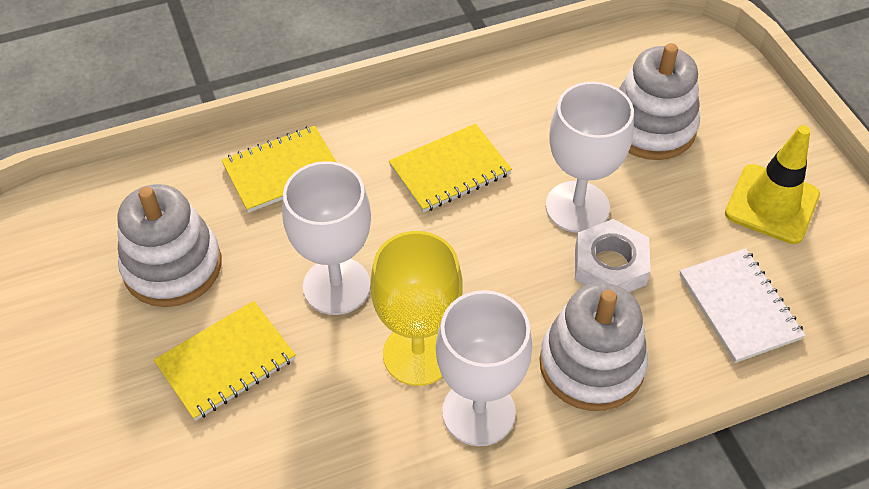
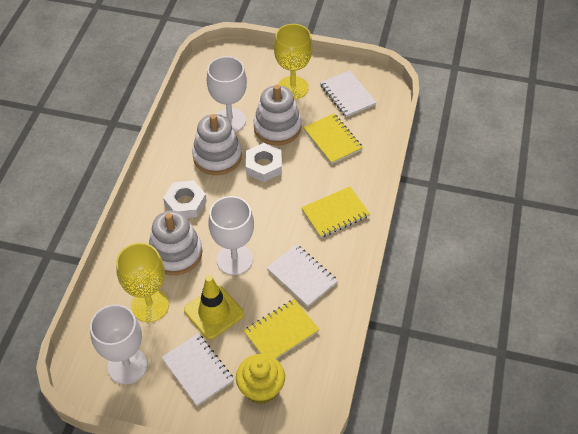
white notebook: [679,248,806,363] = 1 -> [161,334,234,406] [267,244,338,307] [320,70,377,117] = 3
white nut: [575,219,651,292] = 1 -> [163,180,207,218] [246,143,282,182] = 2
yellow cupcake: none = 0 -> [236,354,285,404] = 1
yellow goblet: [370,231,463,386] = 1 -> [116,243,169,322] [274,24,313,99] = 2

